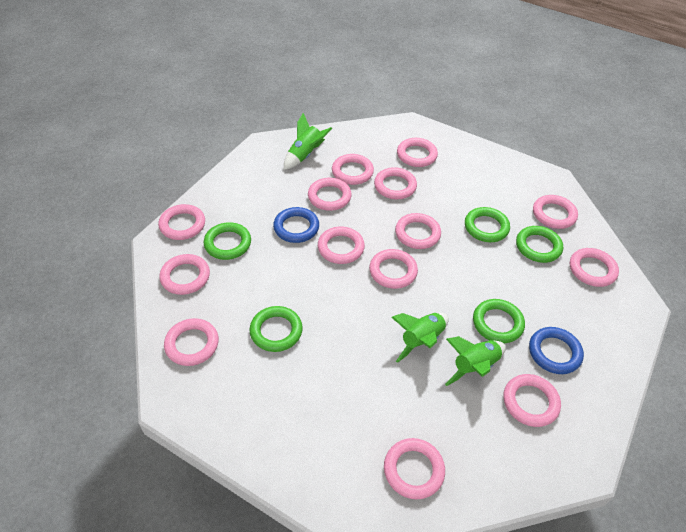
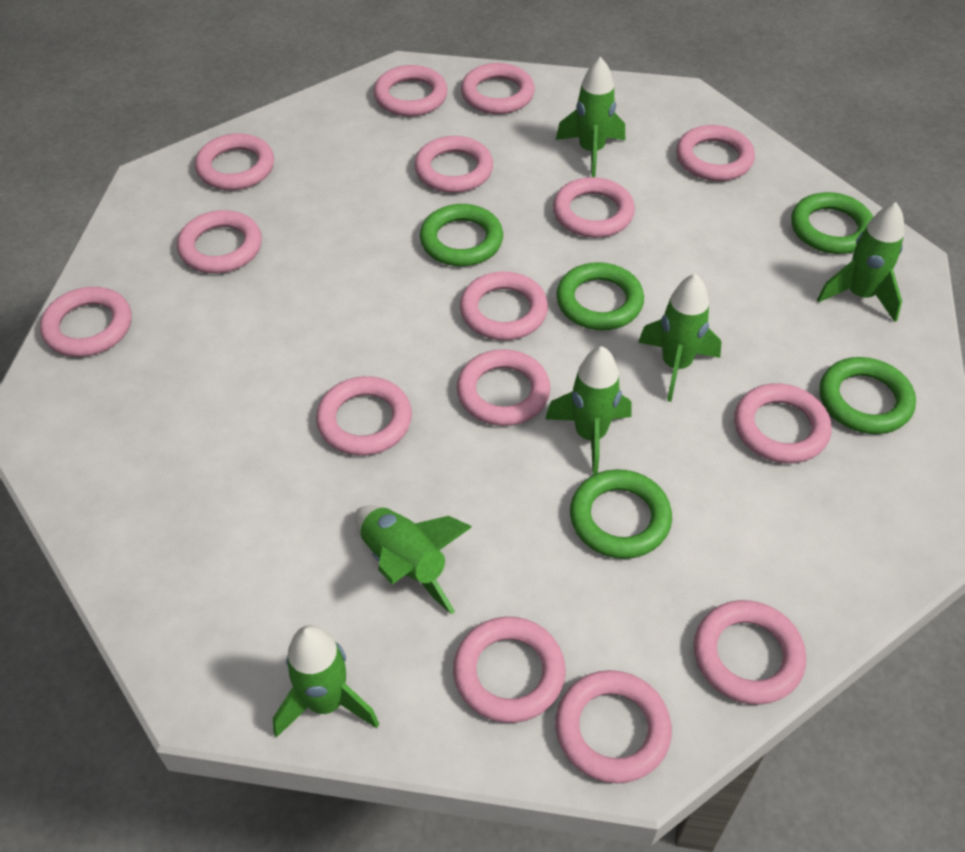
blue ring: [273,207,319,243] [529,327,584,374] = 2 -> none = 0
green rocket: [284,113,332,170] [391,313,449,363] [445,336,506,386] = 3 -> [273,625,379,738] [355,506,472,615] [545,346,631,475] [556,57,625,177] [638,274,722,402] [817,202,904,322] = 6
pink ring: [158,204,205,240] [159,254,210,295] [164,318,219,366] [308,178,352,211] [318,227,365,264] [332,154,374,185] [369,249,418,289] [374,167,417,199] [384,438,445,499] [395,213,441,249] [397,138,438,167] [504,374,561,427] [533,195,578,229] [570,248,619,287] = 14 -> [40,287,131,357] [177,210,262,273] [195,133,274,190] [316,376,412,456] [374,65,448,117] [414,136,493,193] [453,617,565,723] [457,349,550,426] [460,272,548,340] [461,63,535,114] [553,177,635,238] [555,670,672,783] [676,125,755,181] [694,600,806,705] [734,383,831,463] = 15

